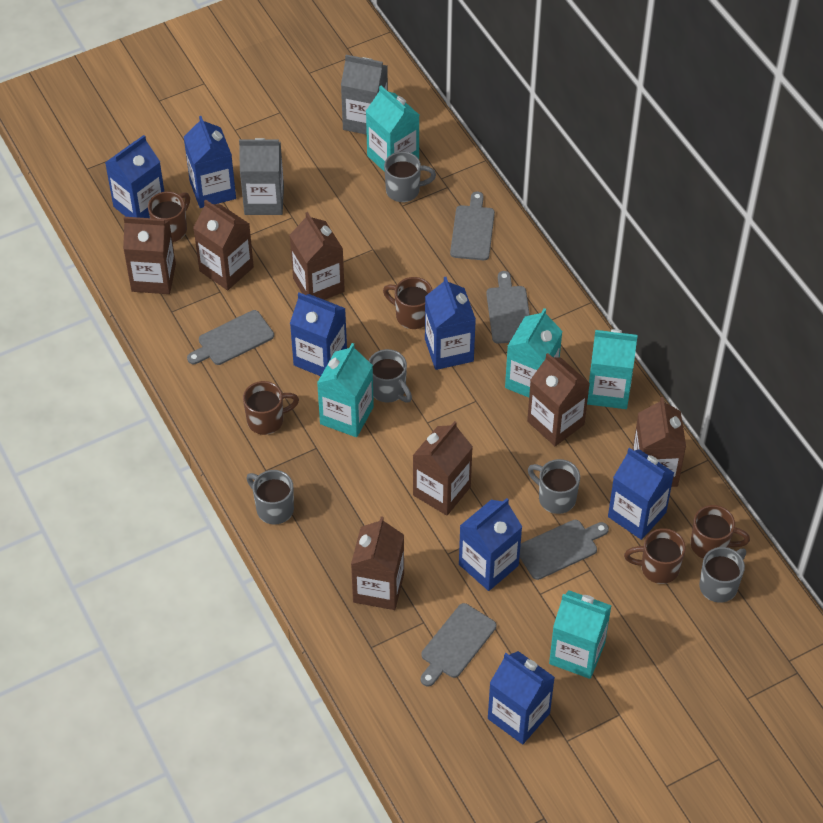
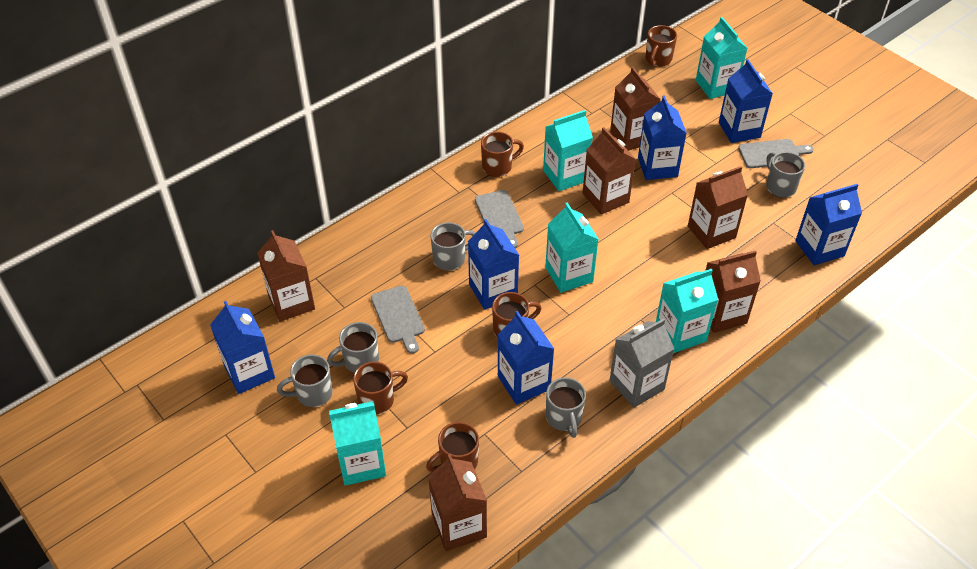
blue carton: [105,135,164,218] [184,116,236,208] [290,292,347,376] [425,277,476,370] [459,498,522,591] [488,651,555,744] [608,448,674,540] = 7 -> [210,301,275,394] [468,219,519,310] [498,311,554,405] [638,95,687,180] [719,59,773,143] [795,184,862,265] = 6
brown carton: [123,217,176,294] [193,199,254,290] [290,212,345,300] [351,516,404,610] [413,421,473,515] [527,353,590,446] [633,397,686,487] = 7 -> [257,230,315,322] [428,454,487,551] [583,127,636,215] [610,67,661,151] [688,166,748,249] [705,250,761,333] = 6
grey carton: [239,138,284,215] [341,55,388,135] = 2 -> [610,318,674,408] = 1
grey cutting board: [187,310,274,365] [421,603,496,686] [450,192,495,260] [486,271,530,344] [520,520,609,580] = 5 -> [371,285,425,354] [475,190,524,248] [738,139,814,168] = 3

